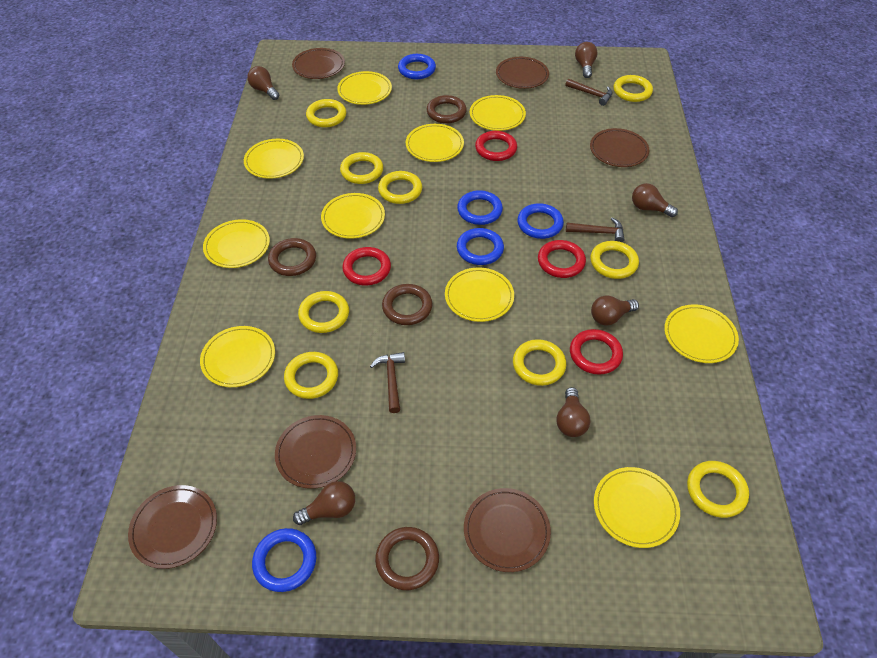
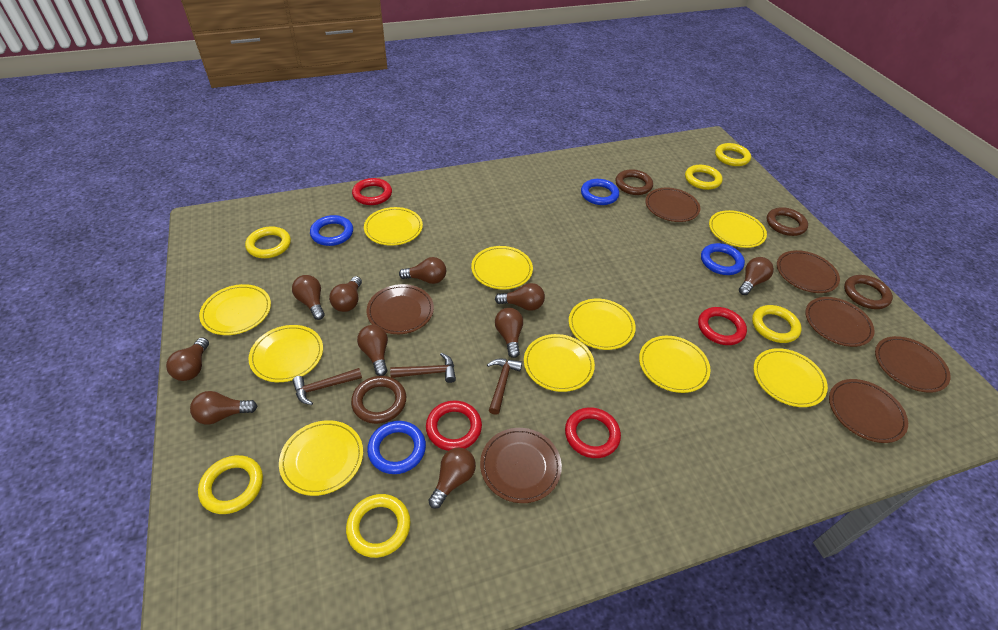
blue ring: [252,528,316,592] [398,54,436,79] [457,190,503,225] [457,228,504,265] [517,203,564,239] = 5 -> [310,215,353,246] [367,421,426,474] [581,179,619,205] [701,243,745,275] = 4
brown light bulb: [247,66,279,100] [293,481,355,525] [556,387,590,437] [575,42,598,78] [591,295,639,326] [632,183,678,217] = 6 -> [166,337,209,381] [190,391,257,424] [292,275,325,320] [329,276,362,312] [357,325,388,376] [399,257,446,284] [428,448,476,509] [495,283,545,311] [495,308,523,358] [739,257,774,295] = 10
brown plate: [128,485,217,569] [275,415,356,489] [292,48,345,79] [464,488,551,572] [496,57,549,89] [590,128,649,167] = 6 -> [367,284,434,334] [480,428,562,503] [645,188,700,222] [777,250,840,293] [805,297,875,347] [829,379,908,443] [875,336,950,393] = 7
yellow ring: [284,352,338,399] [298,291,349,333] [306,99,346,127] [340,152,383,184] [378,171,422,204] [513,339,566,386] [590,241,639,279] [613,75,653,102] [687,461,749,518] = 9 -> [198,455,263,514] [245,226,291,258] [346,494,411,558] [685,165,723,190] [715,143,751,166] [752,305,802,343] = 6

